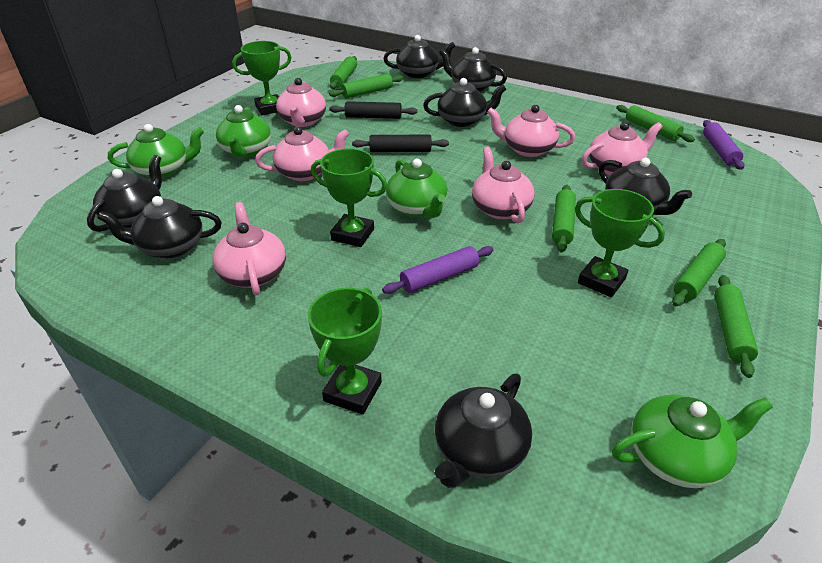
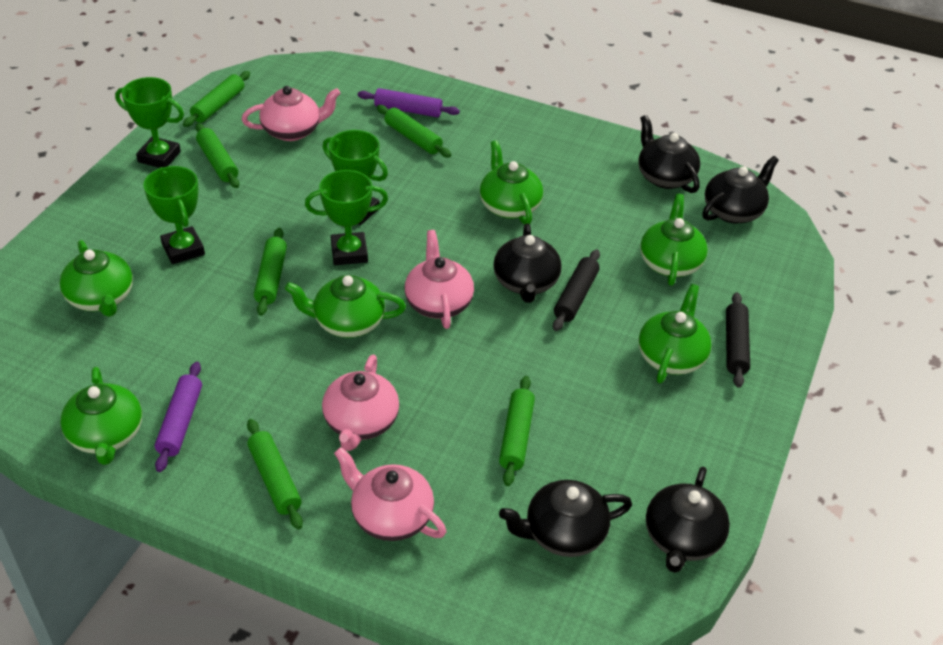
black teapot: [87,155,162,232] [97,196,221,258] [383,35,456,78] [423,78,507,127] [435,373,532,488] [439,47,507,92] [599,158,692,215] = 7 -> [493,223,562,303] [499,480,632,557] [639,115,700,193] [646,467,730,573] [702,156,779,224] = 5
green teapot: [108,124,204,178] [216,105,271,158] [386,159,448,218] [612,394,773,488] = 4 -> [60,240,133,317] [60,367,142,465] [285,275,406,338] [480,140,543,225] [639,284,712,383] [640,194,708,286] = 6
pink teapot: [212,202,286,295] [255,126,349,181] [276,78,326,127] [472,147,535,223] [487,105,575,157] [581,122,663,175] = 6 -> [242,86,341,141] [322,355,399,451] [334,447,446,541] [405,230,474,329] = 4

